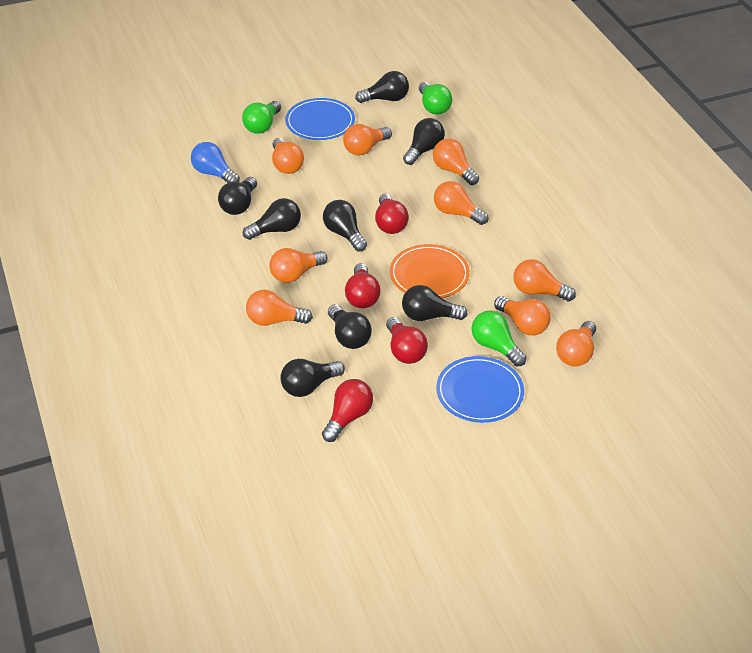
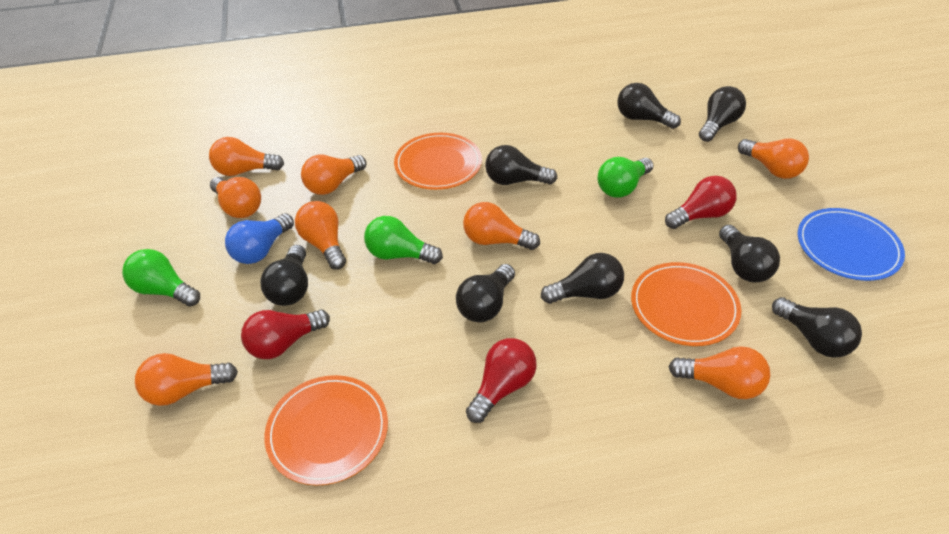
blue plate: [285,98,355,140] [436,356,524,423] = 2 -> [798,208,905,281] = 1
orange light bulb: [246,290,313,326] [269,248,328,283] [272,138,304,174] [343,124,392,156] [433,138,479,185] [434,181,489,225] [494,296,551,335] [513,259,576,301] [556,321,596,367] = 9 -> [135,353,238,406] [209,137,284,176] [210,177,261,218] [295,201,346,270] [301,155,366,195] [463,202,540,250] [669,346,770,399] [738,138,809,179] = 8
orange plate: [390,244,470,298] = 1 -> [264,375,388,486] [394,133,482,190] [631,262,741,346] = 3
red light bulb: [322,379,373,442] [345,263,381,308] [375,194,409,234] [386,317,428,364] = 4 -> [241,309,330,359] [466,338,536,423] [665,176,737,229] = 3

